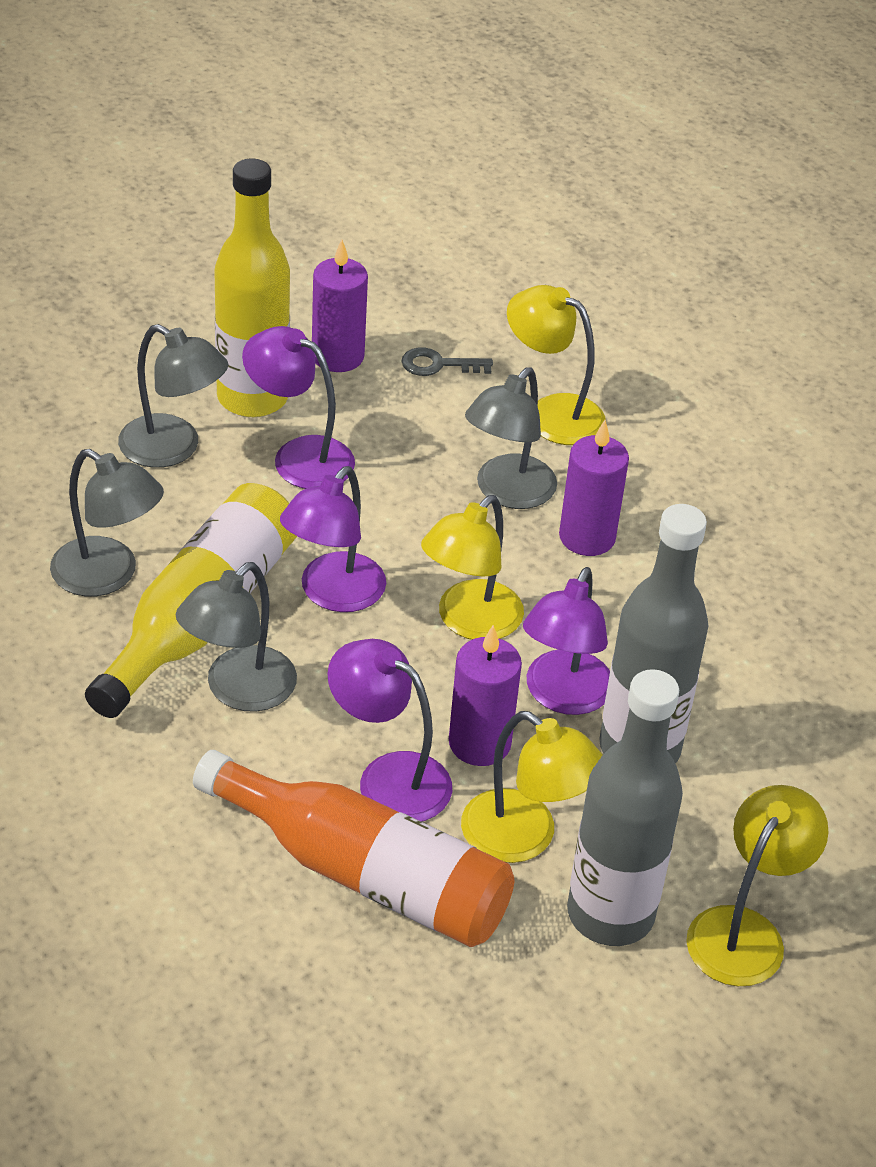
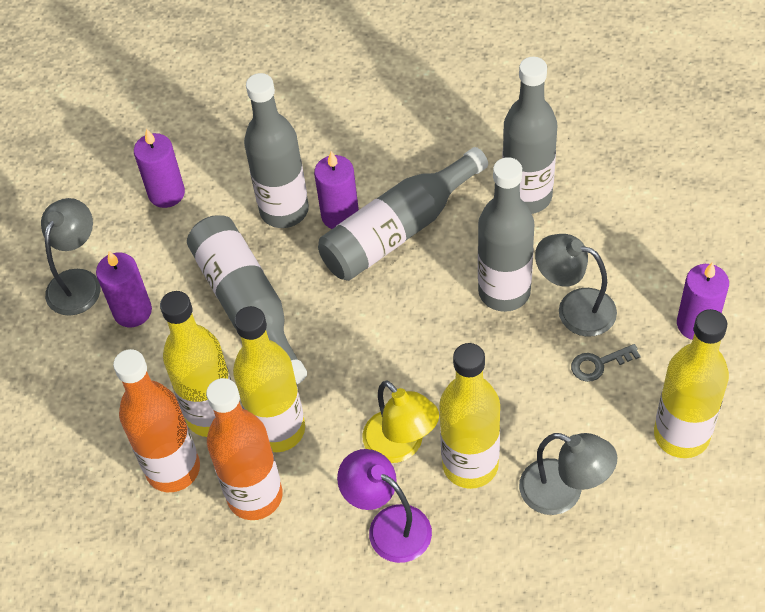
grey bottle: [567,669,683,946] [600,504,708,763] = 2 -> [187,215,307,384] [244,73,309,228] [318,147,488,281] [478,157,534,312] [502,57,557,214] = 5
grey lamp: [50,449,164,596] [118,324,229,468] [176,562,297,712] [465,367,557,509] = 4 -> [41,198,101,316] [519,433,617,515] [535,234,617,337] = 3
orange bottle: [193,750,514,947] = 1 -> [113,349,200,492] [206,378,283,520] = 2
purple candle: [312,239,368,372] [449,625,522,766] [559,420,629,556] = 3 -> [96,251,152,327] [134,128,185,208] [314,151,359,229] [677,262,729,340] = 4
purple lamp: [242,326,355,489] [280,466,386,612] [327,639,452,822] [523,567,610,715] = 4 -> [337,449,432,563] = 1
yellow bottle: [85,483,297,718] [214,159,290,417] = 2 -> [160,291,231,437] [233,306,305,452] [439,343,500,489] [654,309,729,458] = 4
yellow lamp: [421,495,524,640] [461,711,603,863] [507,285,606,445] [686,785,829,986] = 4 -> [363,380,439,463] = 1

